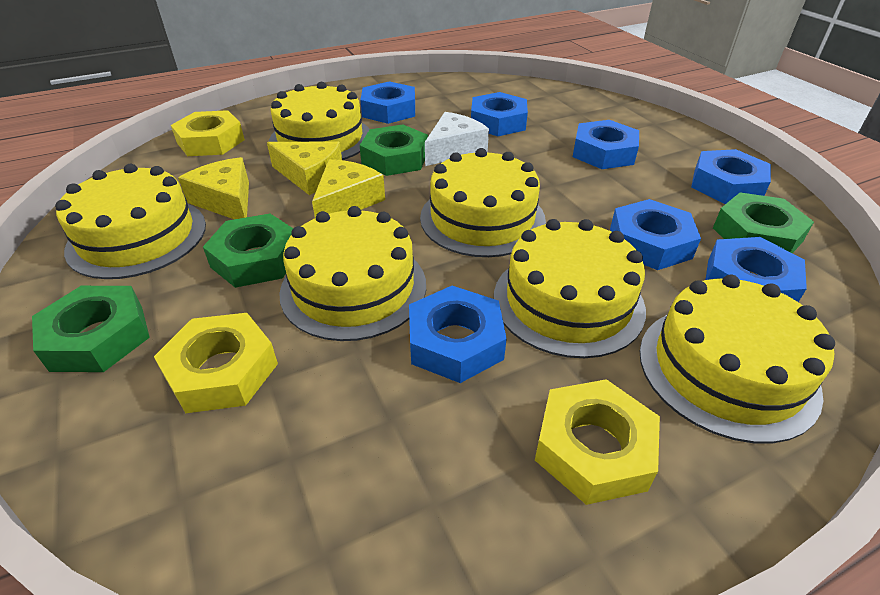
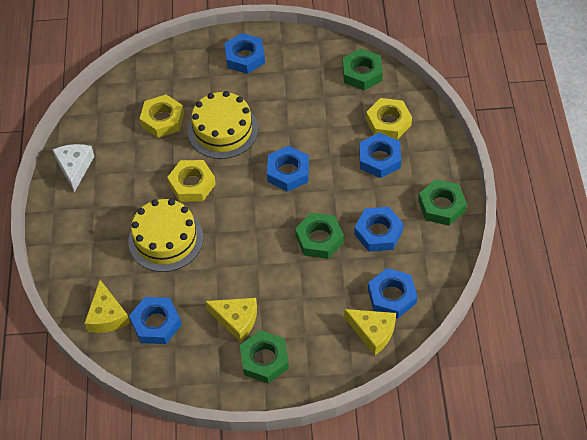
blue nut: [360,81,415,124] [409,286,507,383] [471,92,528,136] [573,120,639,169] [610,199,701,270] [691,149,771,204] [705,237,807,302] = 7 -> [129,297,182,344] [224,33,265,74] [267,146,309,192] [354,207,404,252] [359,133,401,178] [368,268,417,319] = 6
yellow cake: [55,164,206,279] [269,82,370,160] [279,206,426,341] [420,148,546,257] [494,219,646,358] [640,275,835,444] = 6 -> [128,199,203,272] [188,91,258,159] = 2

